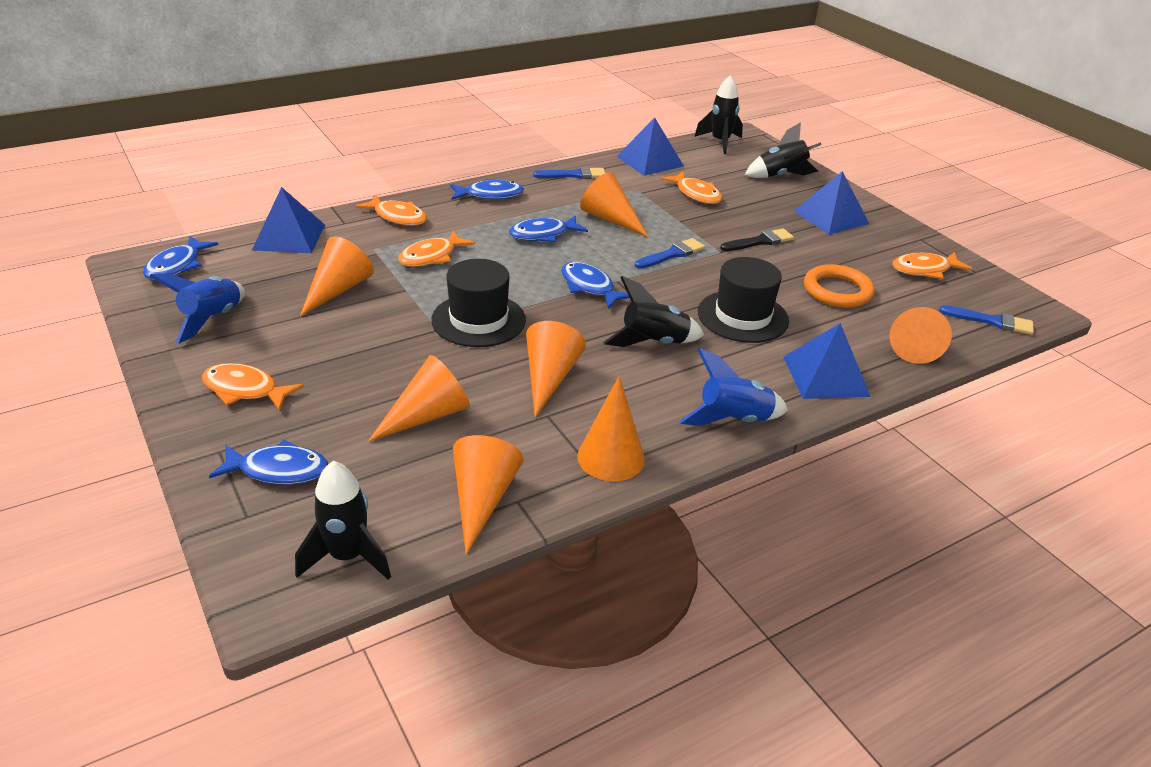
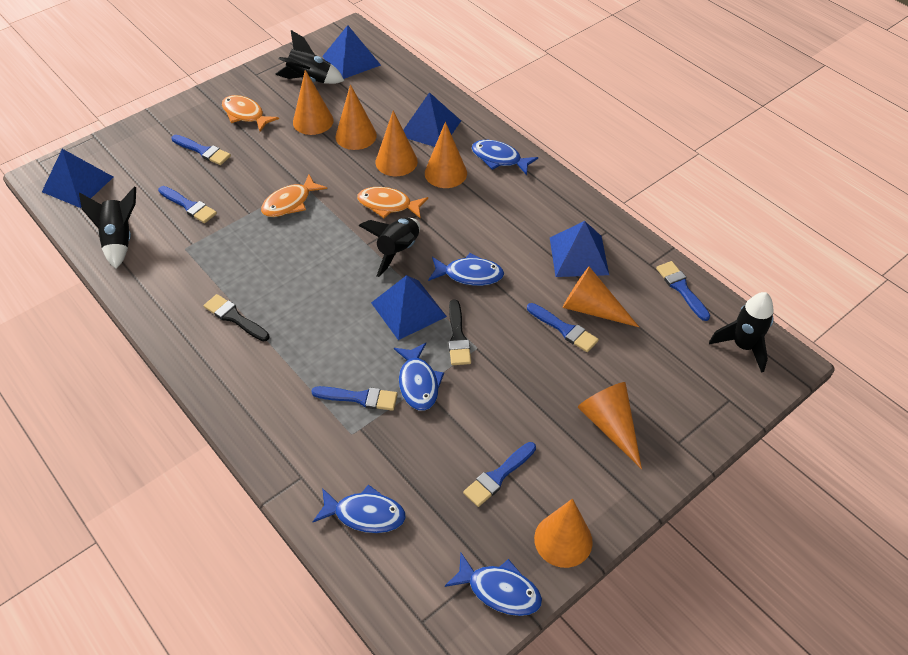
black brush: [720,228,794,251] = 1 -> [204,294,269,342] [448,299,471,365] = 2
black hat: [431,259,526,347] [698,257,789,343] = 2 -> none = 0
blue brush: [533,167,605,179] [635,238,705,269] [939,305,1034,335] = 3 -> [158,186,217,223] [171,135,231,165] [311,386,398,411] [463,442,536,507] [527,303,599,352] [656,261,710,321] = 6
blue pyramid: [252,187,325,253] [616,117,684,176] [783,323,871,399] [794,171,869,234] = 4 -> [42,149,113,208] [322,25,381,79] [371,275,447,340] [403,92,461,147] [550,221,609,277] = 5
blue rocket: [149,273,245,344] [679,348,788,426] = 2 -> none = 0
orange fish: [202,363,304,411] [355,194,427,226] [398,230,475,267] [661,172,722,204] [892,252,973,279] = 5 -> [222,95,279,132] [261,174,327,217] [357,187,428,219] = 3
orange ring: [804,264,875,308] = 1 -> none = 0

